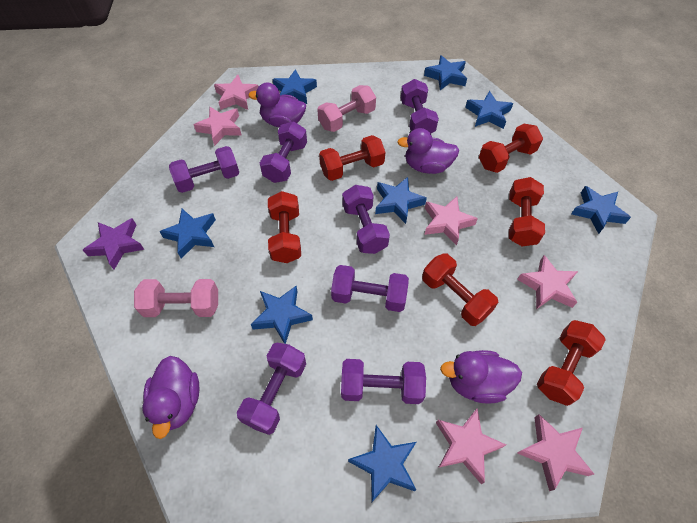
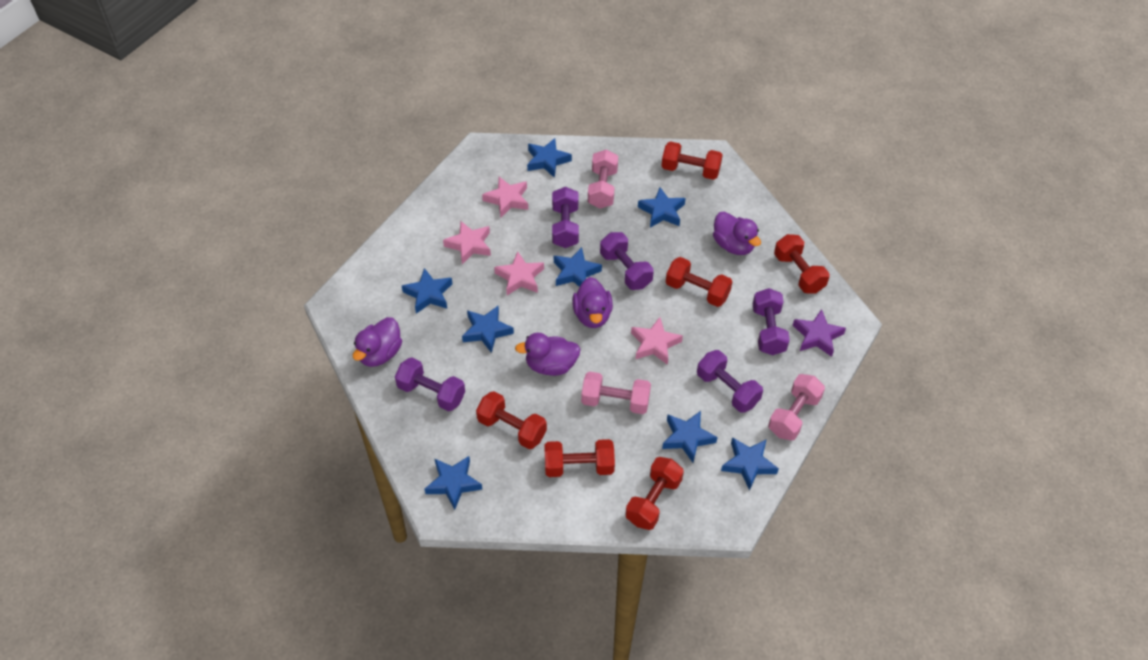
pink dumbbell: [134,279,218,317] [317,85,376,132] = 2 -> [581,371,651,414] [588,150,618,209] [768,374,825,441] = 3
pink star: [194,106,242,146] [214,75,259,110] [424,197,478,246] [436,408,506,484] [517,255,578,309] [517,414,594,491] = 6 -> [443,221,491,264] [482,177,528,217] [494,251,544,295] [631,317,683,365] = 4
purple dumbbell: [169,146,239,193] [237,343,306,435] [260,122,307,183] [331,265,409,312] [341,359,426,404] [342,185,390,254] [401,79,439,134] = 7 -> [395,357,465,411] [552,187,579,248] [600,232,654,290] [697,350,763,413] [753,288,790,355] = 5

